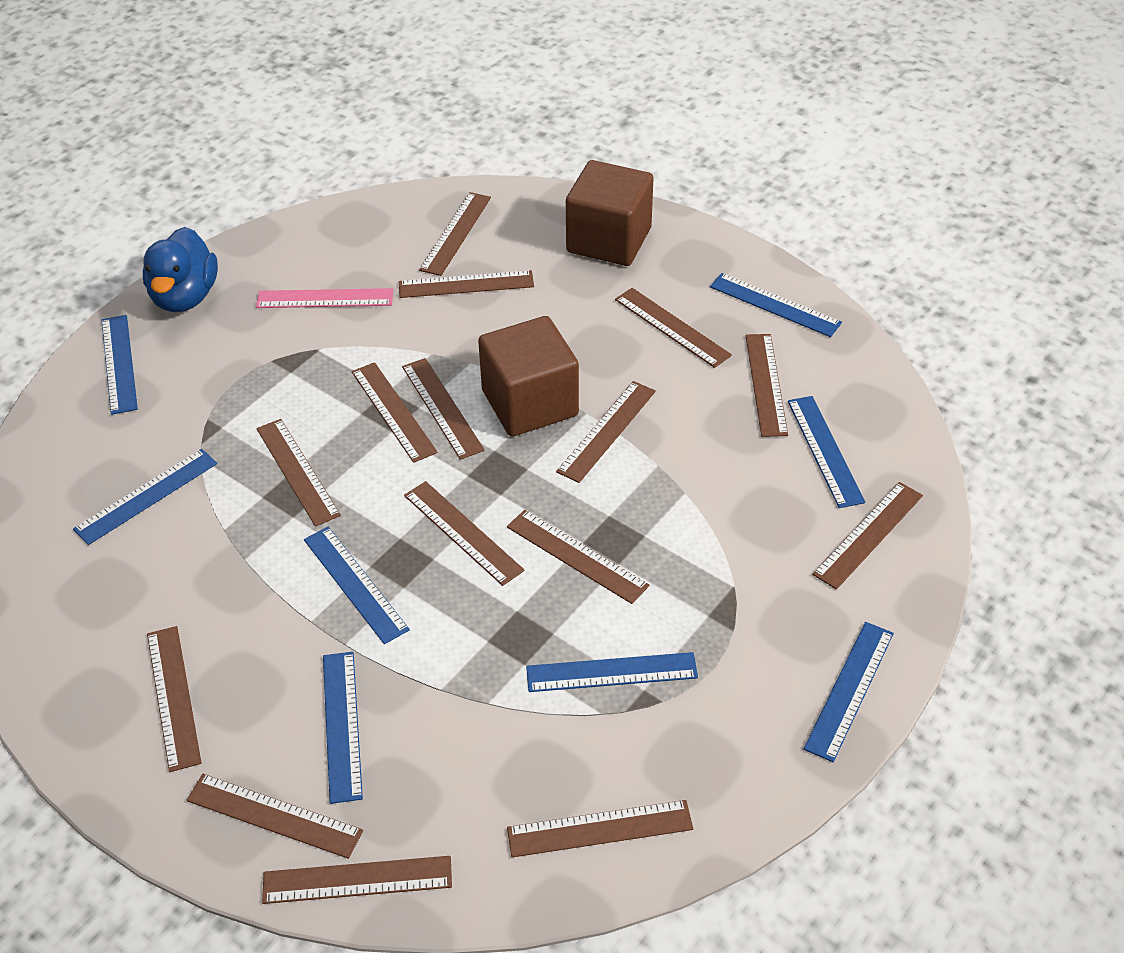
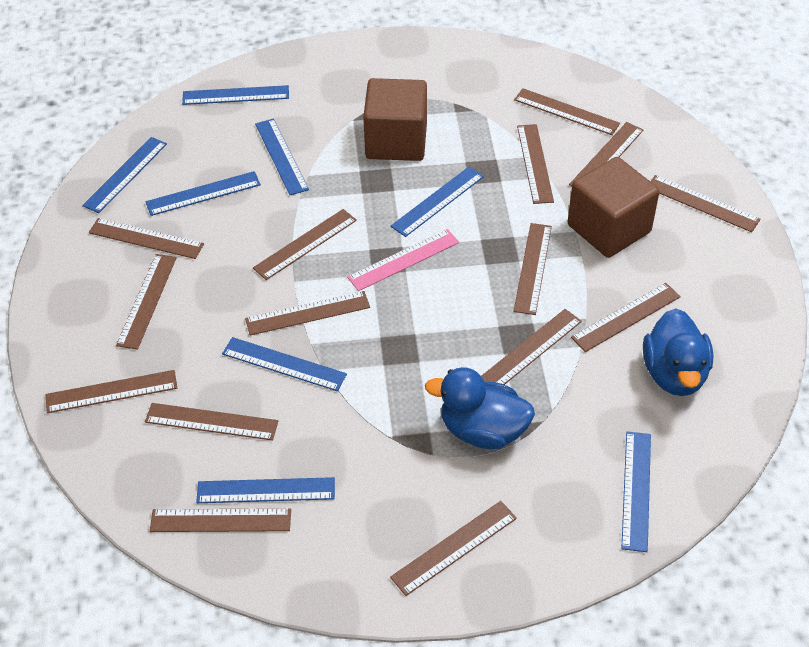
blue duck: [143,227,218,312] = 1 -> [425,367,535,449] [643,308,713,396] = 2

